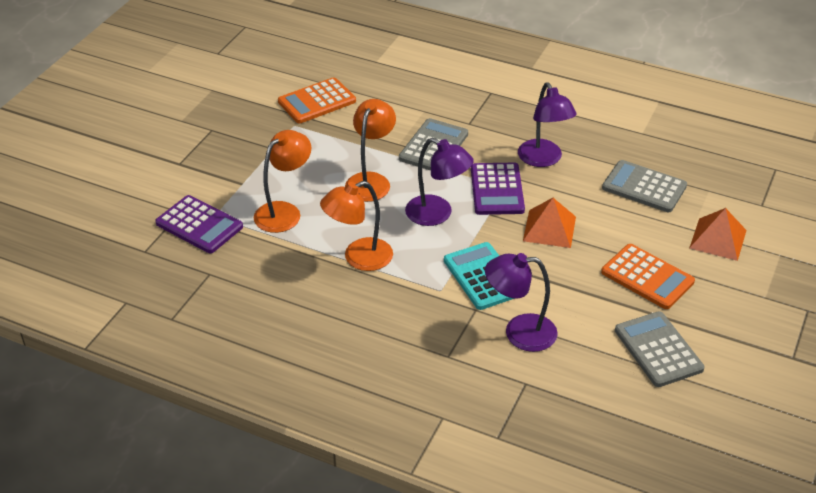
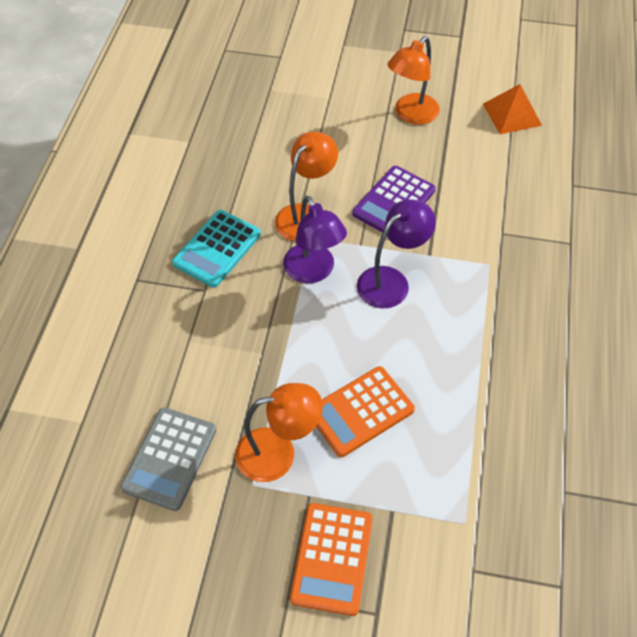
grey calculator: [399,118,468,171] [602,160,687,212] [615,311,705,387] = 3 -> [120,407,216,511] = 1
orange pyramid: [523,198,576,248] [689,208,747,261] = 2 -> [483,84,542,134] = 1
purple calculator: [155,195,243,253] [471,163,525,215] = 2 -> [352,166,436,233] = 1
purple lamp: [405,138,474,226] [485,253,558,352] [518,82,577,167] = 3 -> [283,196,347,283] [357,199,436,308] = 2

